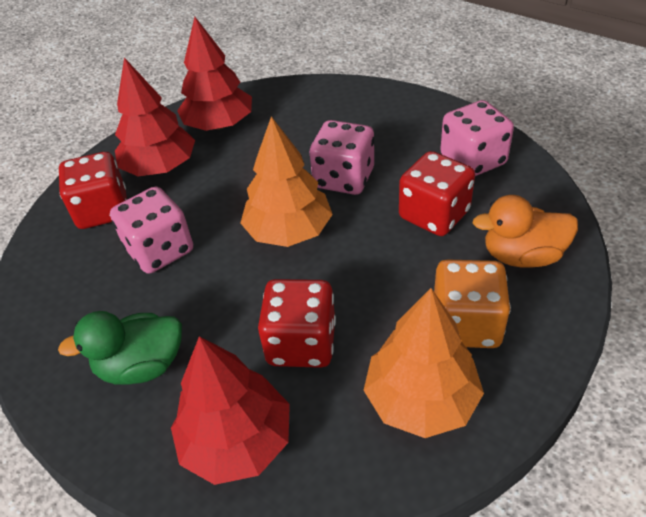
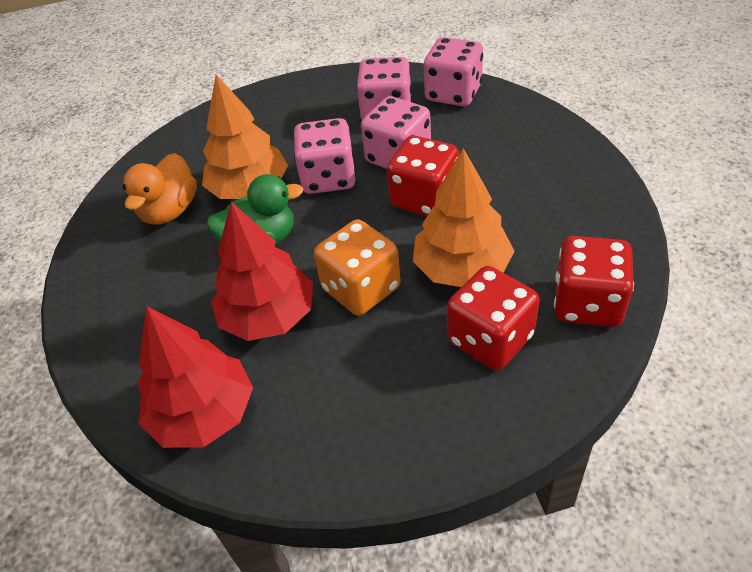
pink dice: [110,187,193,274] [310,120,374,195] [440,100,514,176] = 3 -> [293,118,356,194] [356,57,411,120] [361,96,431,169] [424,37,483,107] = 4
red tree: [115,58,195,176] [171,336,290,485] [177,17,252,131] = 3 -> [137,306,253,448] [211,202,313,341] = 2

